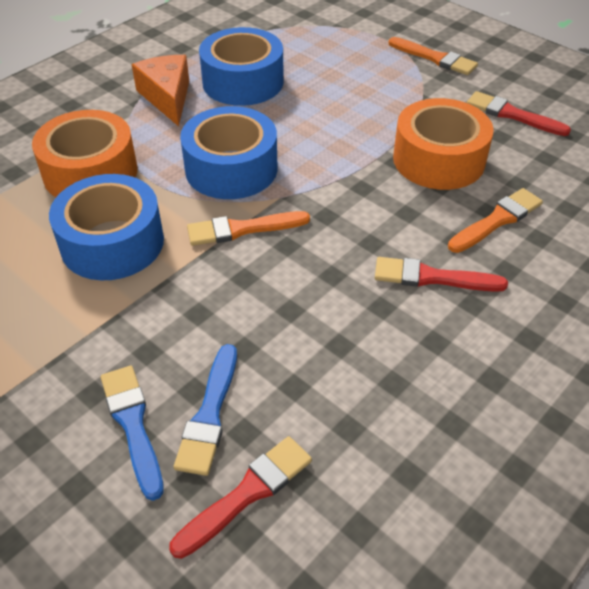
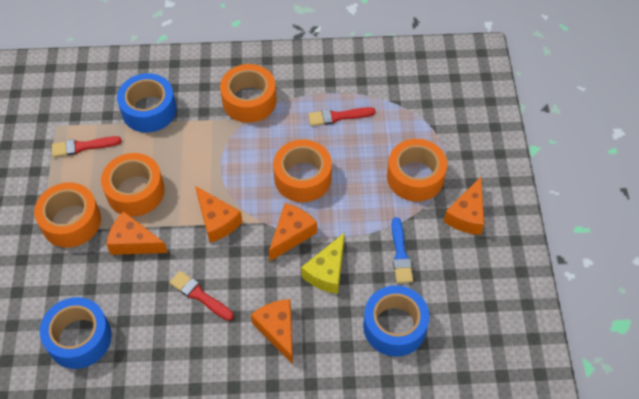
blue brush: [101,366,164,501] [174,344,237,476] = 2 -> [392,217,413,283] = 1
orange brush: [187,211,310,246] [389,37,478,75] [448,188,543,253] = 3 -> none = 0
orange cheese: [131,55,189,126] = 1 -> [106,212,168,255] [195,186,242,243] [251,299,293,364] [269,203,317,261] [444,177,484,235] = 5
orange tape: [32,110,138,197] [393,98,494,190] = 2 -> [34,182,101,248] [101,153,165,216] [220,64,277,123] [273,139,332,202] [387,139,447,202] = 5
yellow cheese: none = 0 -> [301,232,345,294] = 1

